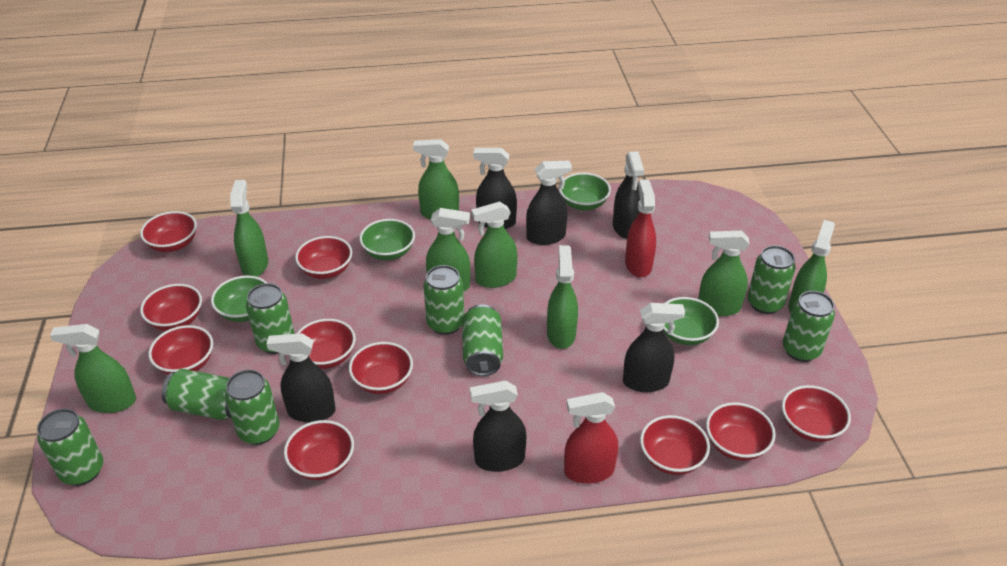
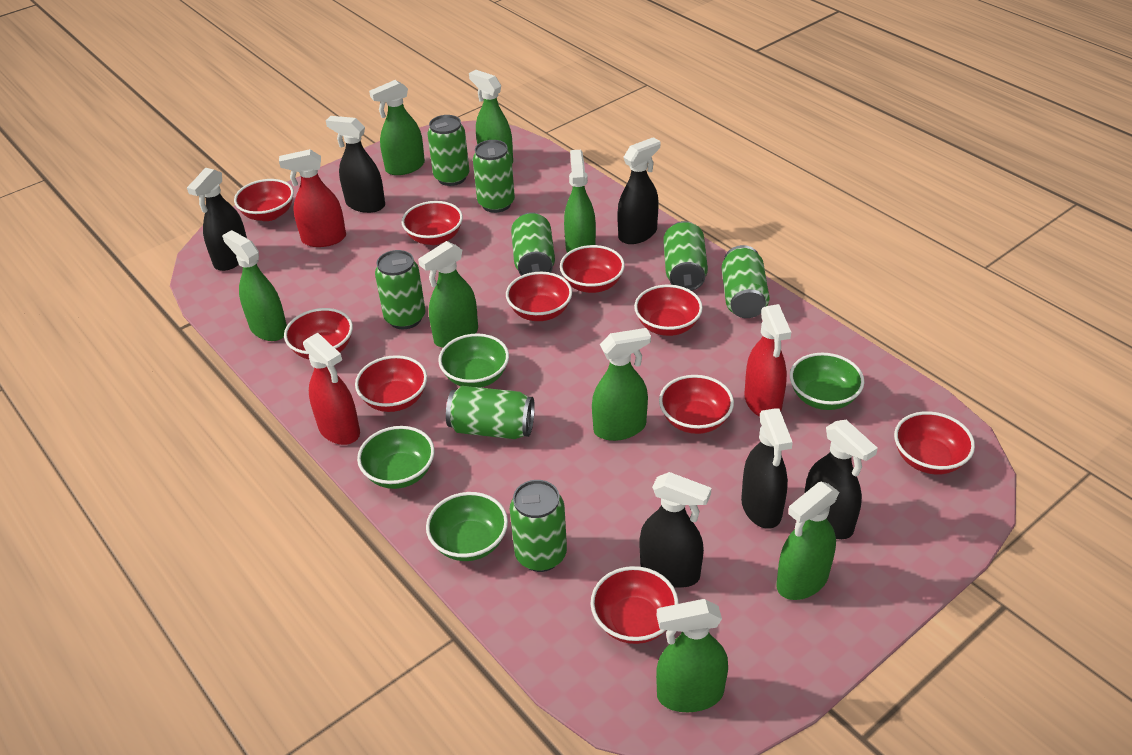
red spray bottle: [564,392,618,484] [625,180,656,277] = 2 -> [279,149,346,247] [303,333,360,445] [744,304,791,417] = 3

